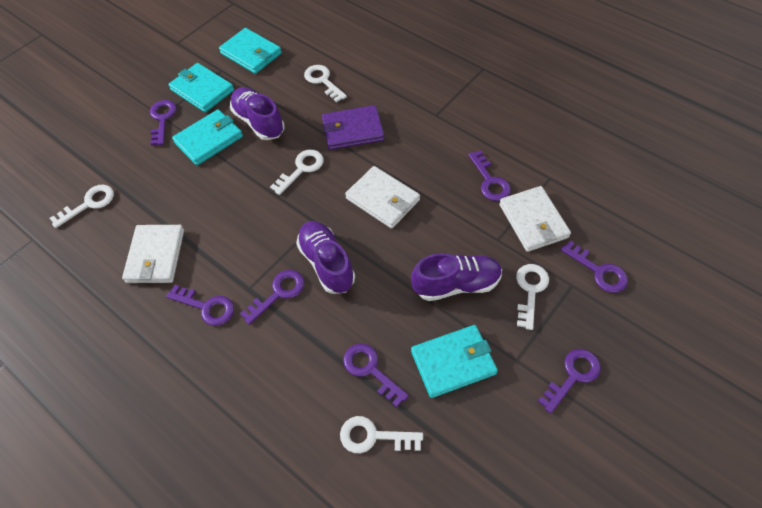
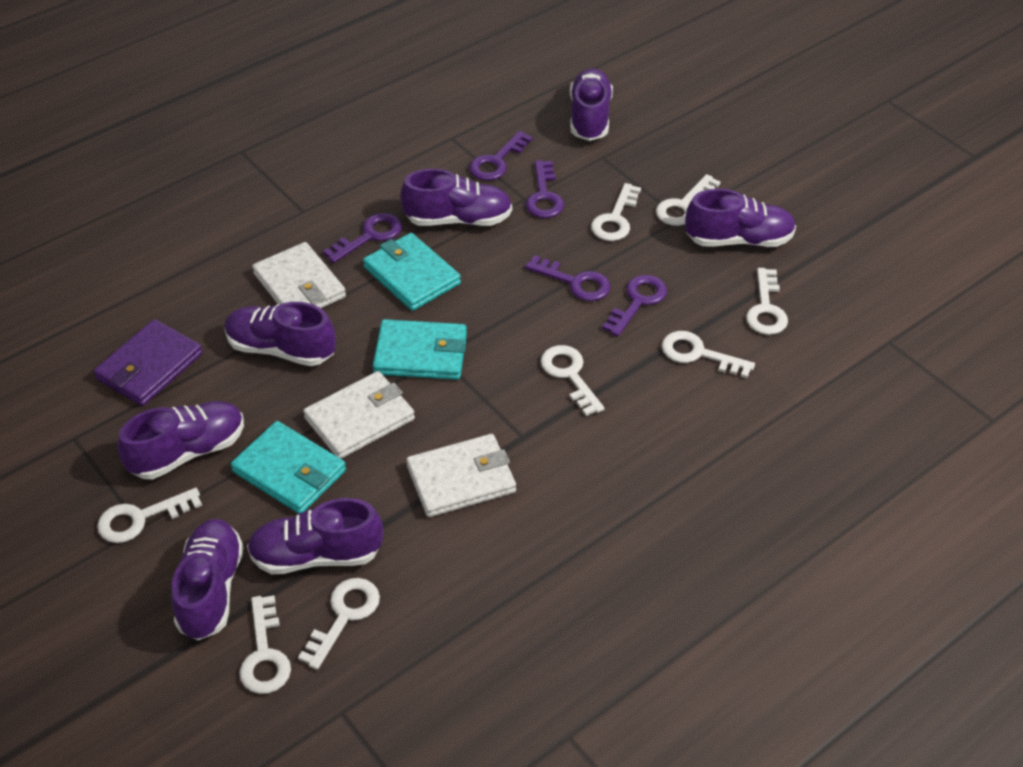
purple key: [150,100,177,145] [166,285,234,326] [240,270,304,325] [343,344,409,407] [468,150,511,201] [538,349,601,413] [561,240,628,293] = 7 -> [323,213,402,263] [469,131,533,180] [525,255,611,301] [526,160,564,218] [602,275,667,337] = 5
purple shoe: [230,87,285,140] [296,221,355,294] [411,253,502,301] = 3 -> [117,401,244,479] [171,519,244,640] [224,302,336,366] [247,498,383,574] [400,169,512,226] [570,68,613,141] [685,189,796,247] = 7
turquoise wallet: [168,63,234,112] [172,109,243,165] [219,28,282,74] [411,325,498,398] = 4 -> [231,421,346,514] [363,233,461,311] [373,319,467,380] = 3
white key: [50,185,114,228] [270,150,324,195] [304,65,347,102] [340,416,423,453] [516,264,549,330] = 5 -> [97,488,202,543] [239,595,291,694] [298,578,380,670] [540,345,605,416] [591,183,641,241] [656,174,720,226] [662,331,755,378] [746,268,788,335] = 8

